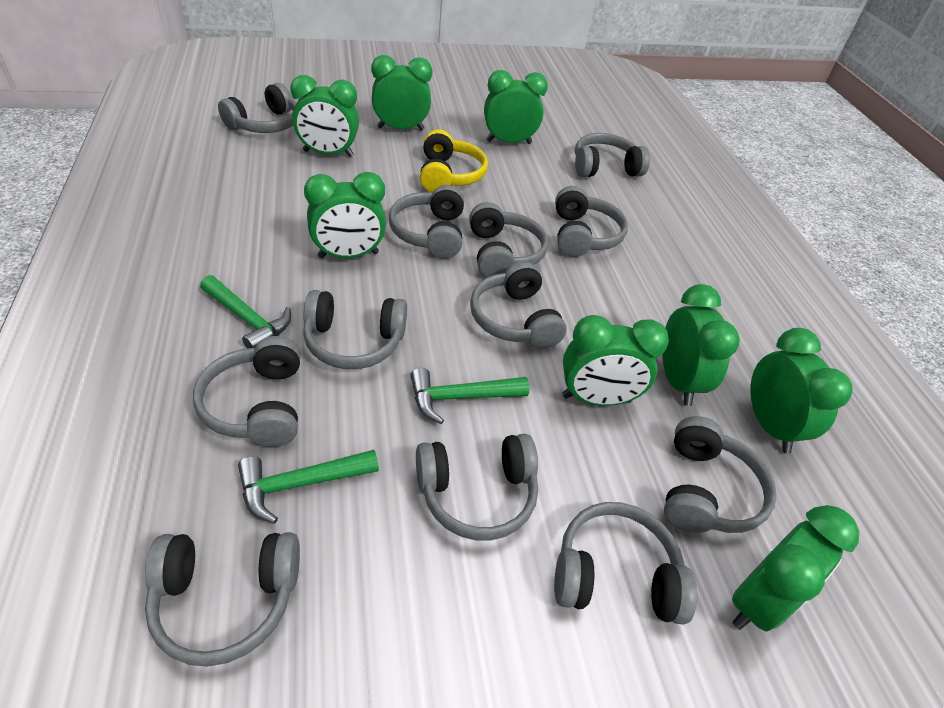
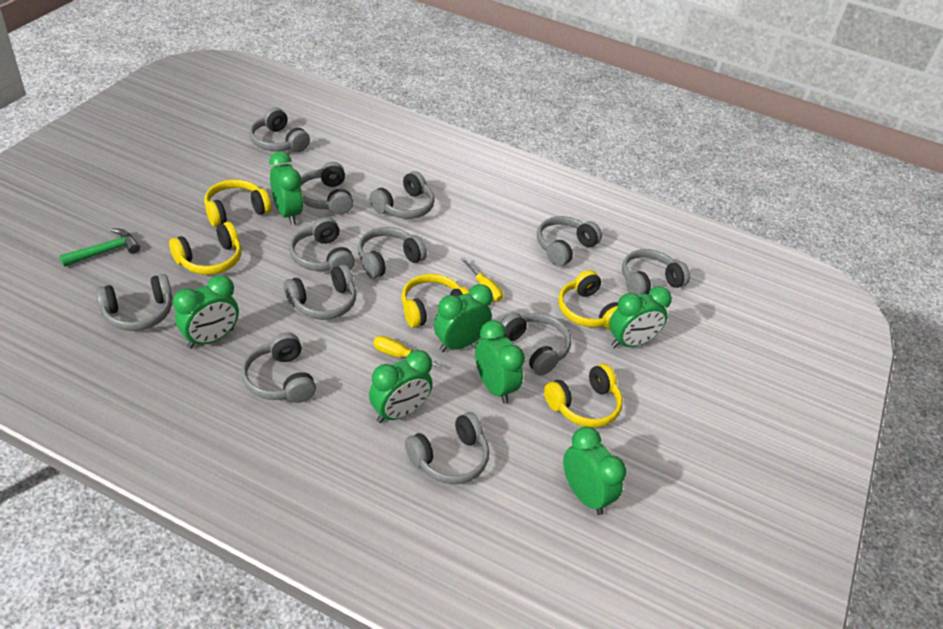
green clock: [290,75,359,157] [304,172,386,258] [371,55,433,131] [484,70,548,144] [562,315,669,406] [662,284,740,406] [732,505,859,631] [750,328,853,453] = 8 -> [173,275,239,348] [269,151,303,225] [369,350,433,423] [434,284,493,352] [475,320,525,404] [563,427,626,515] [609,286,672,348] = 7
green hammer: [200,275,291,349] [238,450,379,524] [410,368,530,424] = 3 -> [59,229,140,267] = 1
yellow headphones: [420,129,488,192] = 1 -> [169,222,241,275] [204,180,271,227] [402,274,469,328] [544,364,623,427] [558,270,618,330] = 5
yellow screwdriver: none = 0 -> [373,336,442,368] [461,258,503,302] = 2

